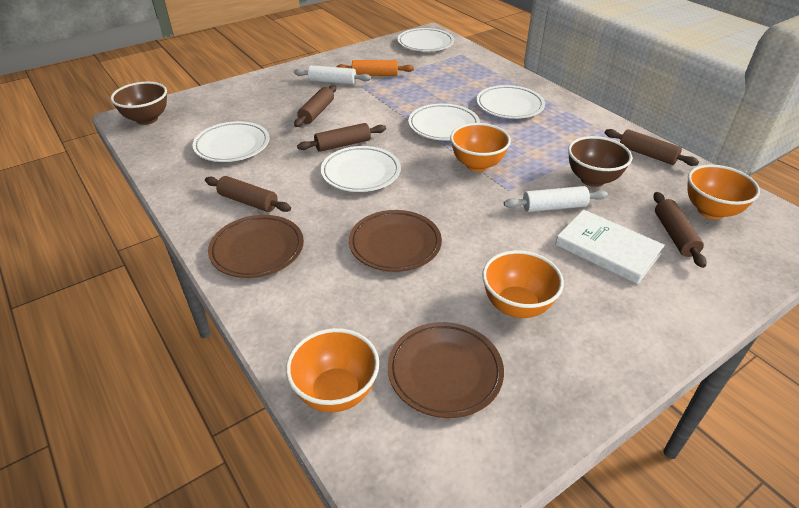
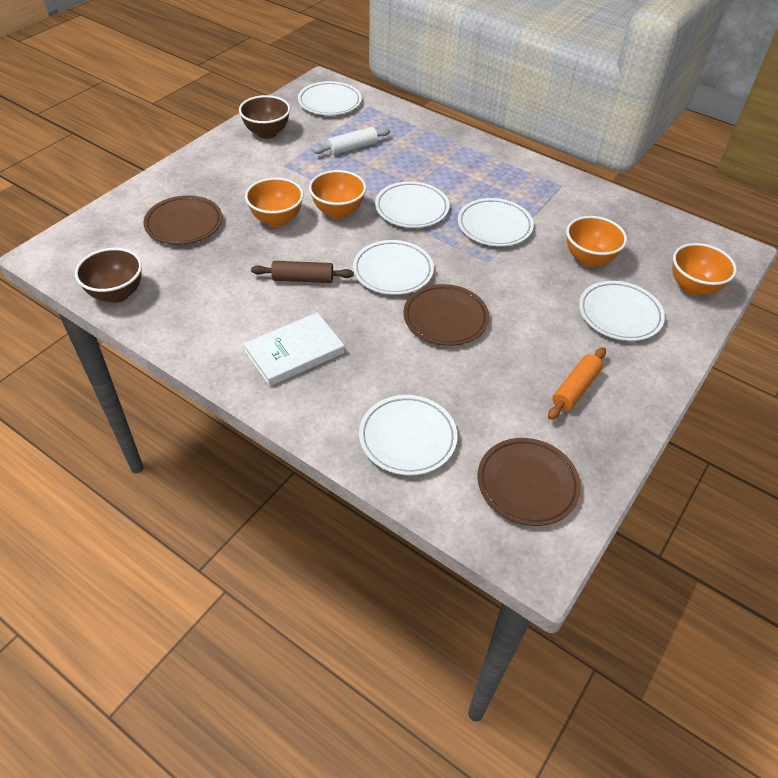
brown rolling pin: [205,176,291,212] [294,85,336,127] [297,123,386,152] [605,129,699,166] [653,192,707,268] = 5 -> [251,261,354,283] = 1
white plate: [192,121,269,162] [321,146,401,192] [397,28,454,51] [408,103,480,141] [476,85,545,119] = 5 -> [298,81,362,115] [353,240,434,295] [359,395,458,476] [375,181,449,228] [458,198,534,246] [579,281,665,341] = 6
white rolling pin: [294,65,371,85] [504,186,608,212] = 2 -> [313,127,390,155] = 1

